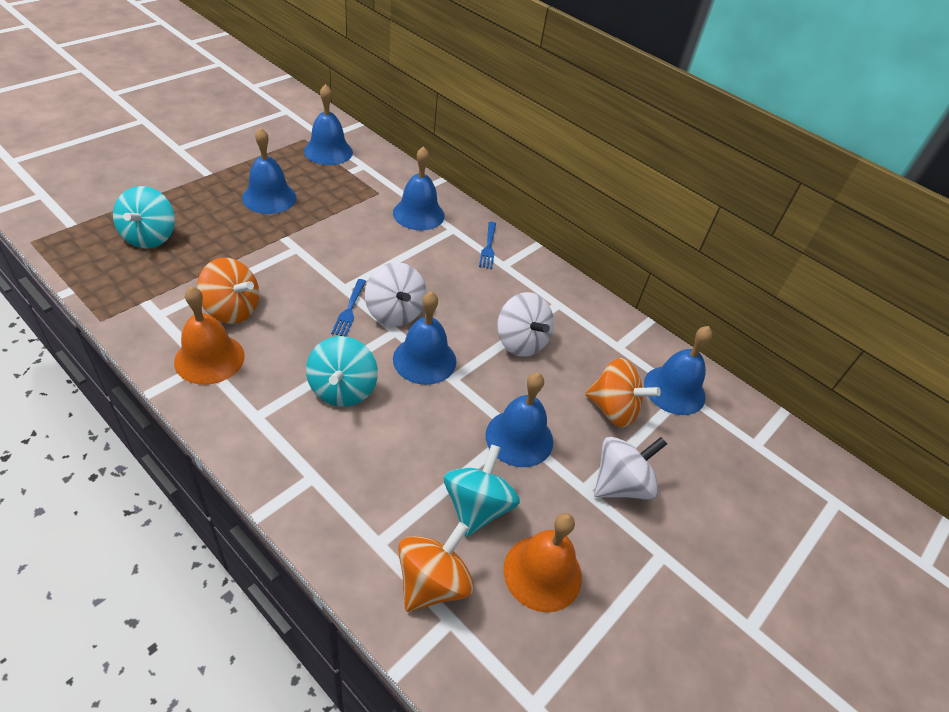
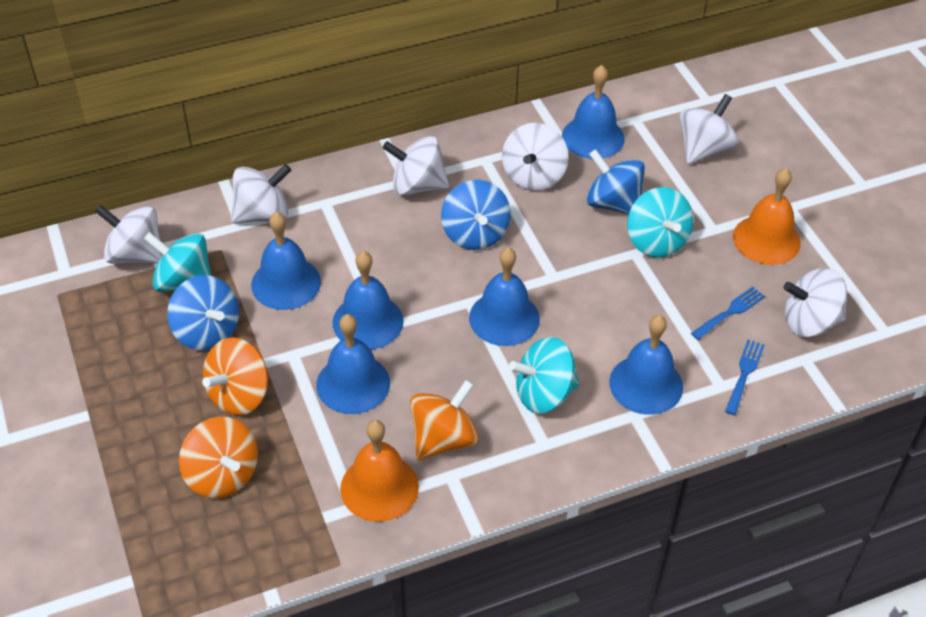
blue spinning top: none = 0 -> [167,275,239,351] [441,180,511,250] [586,149,645,215] = 3
white spinning top: [365,262,427,326] [497,292,554,357] [594,437,667,500] = 3 -> [95,204,163,264] [231,164,291,223] [383,136,449,196] [502,123,569,191] [679,94,739,164] [783,268,847,337] = 6

